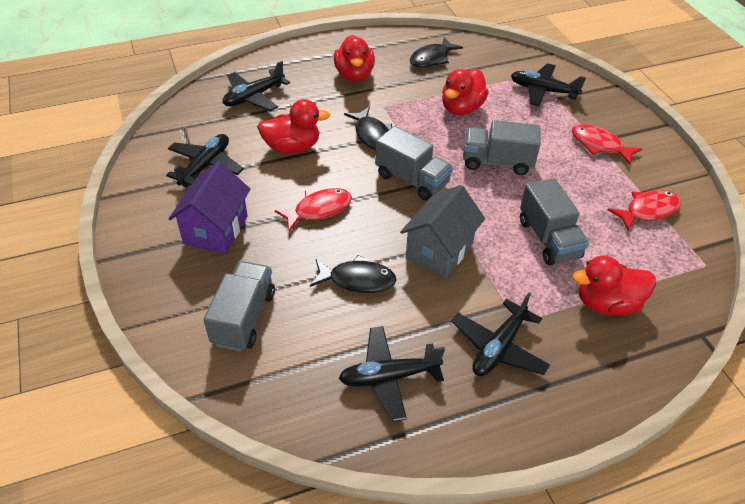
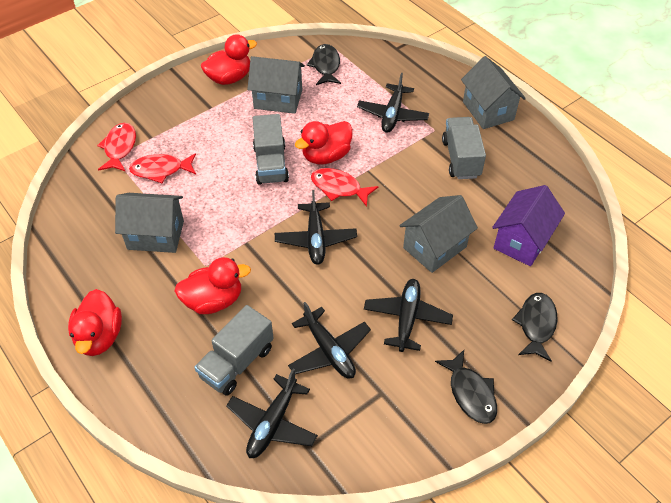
grey house: [400,185,485,278] = 1 -> [115,193,184,253] [247,56,305,114] [399,195,478,273] [461,56,526,129] = 4
grey truck: [204,261,275,351] [375,126,453,201] [463,120,541,175] [520,178,589,265] = 4 -> [194,305,274,396] [253,114,289,185] [442,117,486,179] = 3

